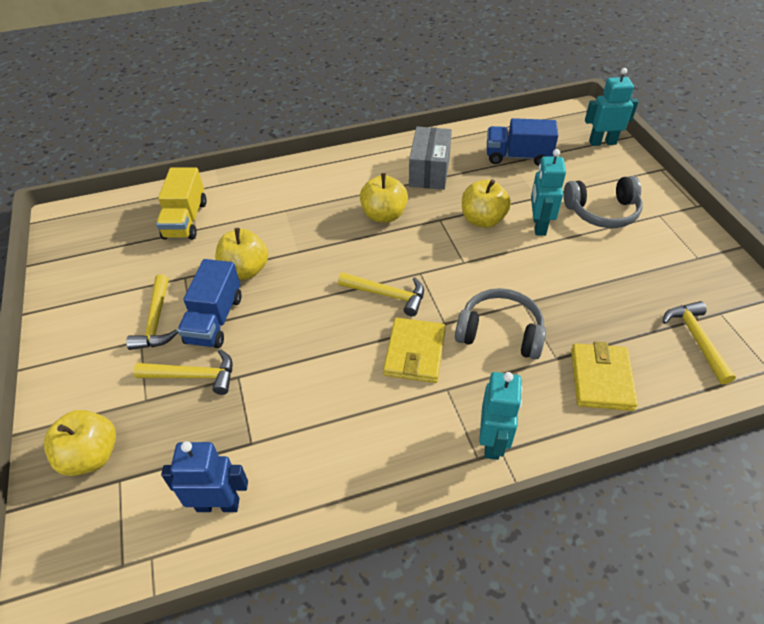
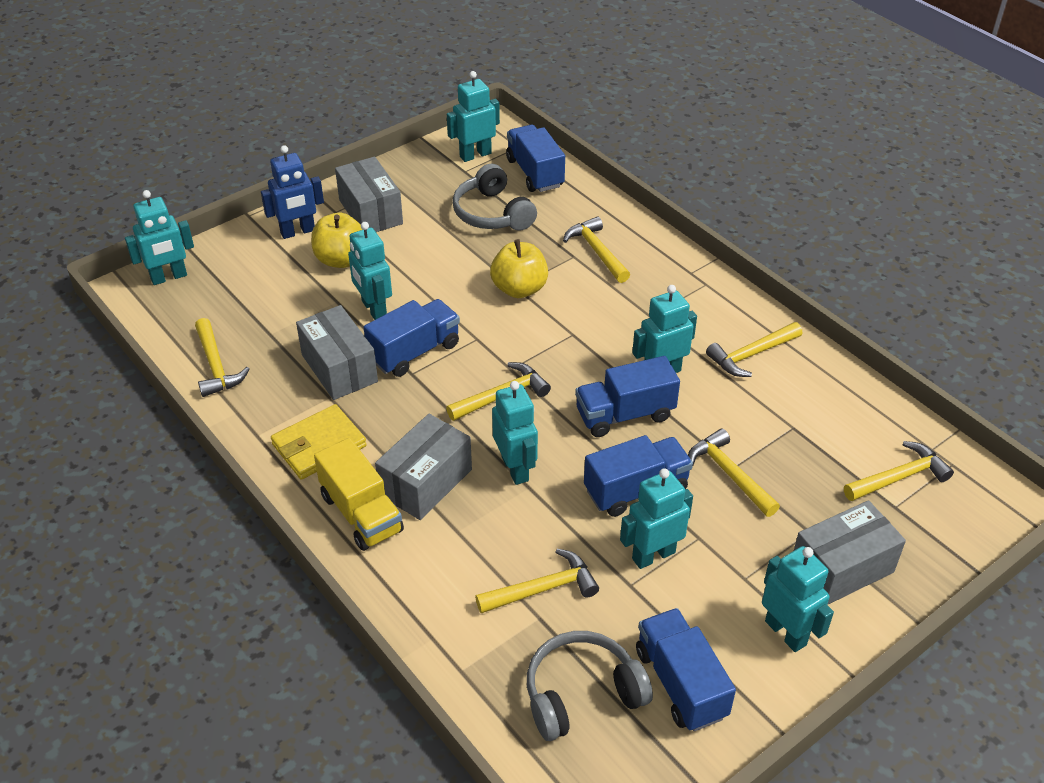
blue truck: [177,259,242,348] [487,118,558,166] = 2 -> [364,299,460,377] [506,125,565,192] [575,356,680,437] [584,435,693,517] [636,608,736,731] = 5
grey box: [409,127,452,190] = 1 -> [296,305,378,400] [335,157,403,232] [375,414,472,520] [794,500,906,605] = 4
turquoise robot: [479,372,522,460] [531,149,566,236] [585,68,638,146] = 3 -> [125,190,194,285] [348,222,392,320] [447,71,500,162] [492,381,538,485] [620,468,693,569] [632,285,697,373] [762,546,834,652] = 7
yellow apple: [44,410,116,476] [215,228,268,280] [360,173,408,222] [462,179,511,228] = 4 -> [311,213,363,268] [490,239,548,298] = 2
yellow hammer: [126,274,178,350] [134,349,232,395] [338,272,424,317] [663,301,736,385] = 4 -> [195,318,250,397] [446,362,551,421] [475,549,599,613] [563,217,630,283] [688,428,780,517] [706,322,802,377] [844,441,954,501] = 7
yellow wallet: [383,318,446,383] [571,342,638,411] = 2 -> [271,404,367,480] = 1

